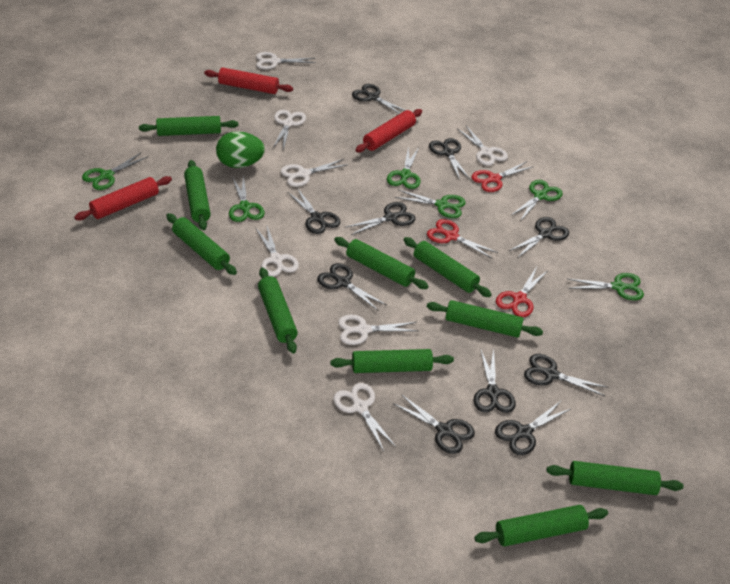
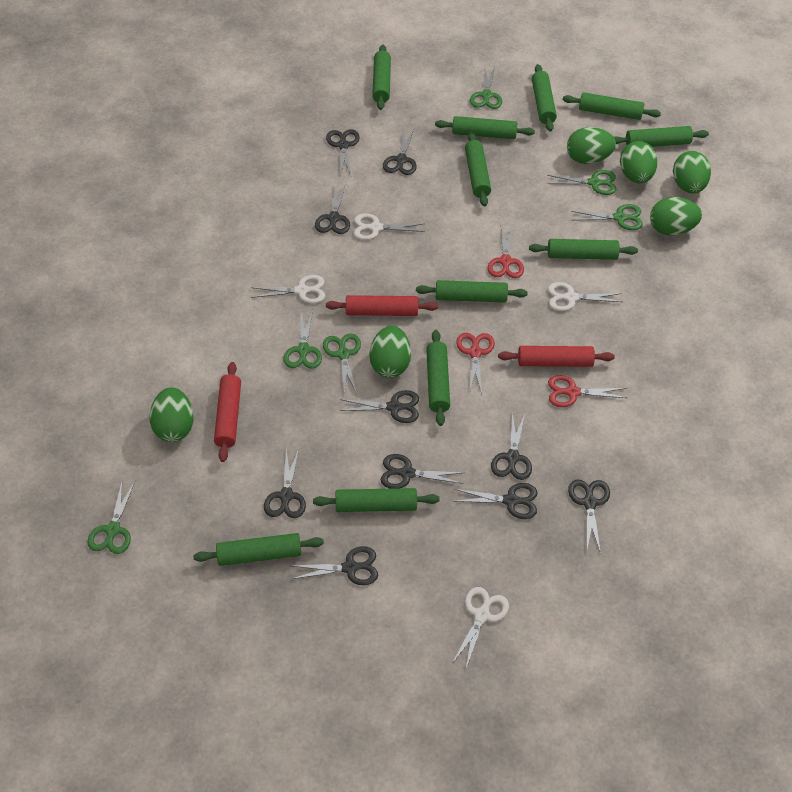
green egg: [216,131,265,168] = 1 -> [150,388,194,442] [369,326,411,378] [567,127,616,164] [620,141,658,183] [650,197,702,236] [673,151,711,194] = 6
green rolling pin: [139,116,238,136] [166,213,237,275] [184,160,211,230] [258,268,298,353] [330,349,454,373] [334,237,429,289] [403,237,492,297] [427,300,543,338] [474,505,608,547] [546,461,684,495] = 10 -> [193,533,324,566] [313,488,440,512] [372,45,391,110] [416,280,528,303] [426,330,450,426] [435,116,535,139] [465,133,491,206] [529,239,638,260] [532,64,557,132] [563,92,661,120] [614,126,709,147] = 11
white scissors: [255,226,299,277] [256,52,316,70] [273,110,306,150] [281,159,349,187] [334,383,396,452] [338,314,418,345] [458,126,508,166] = 7 -> [251,275,325,303] [354,213,425,240] [453,587,509,668] [548,282,622,311] = 4

